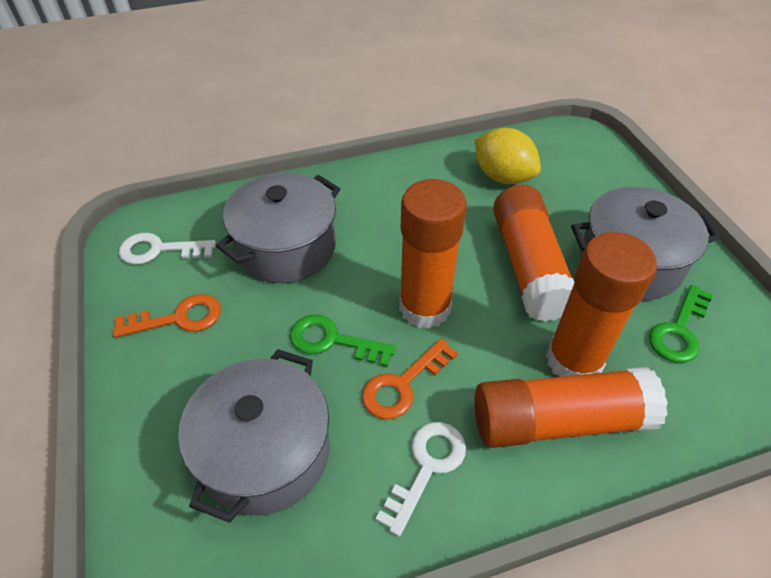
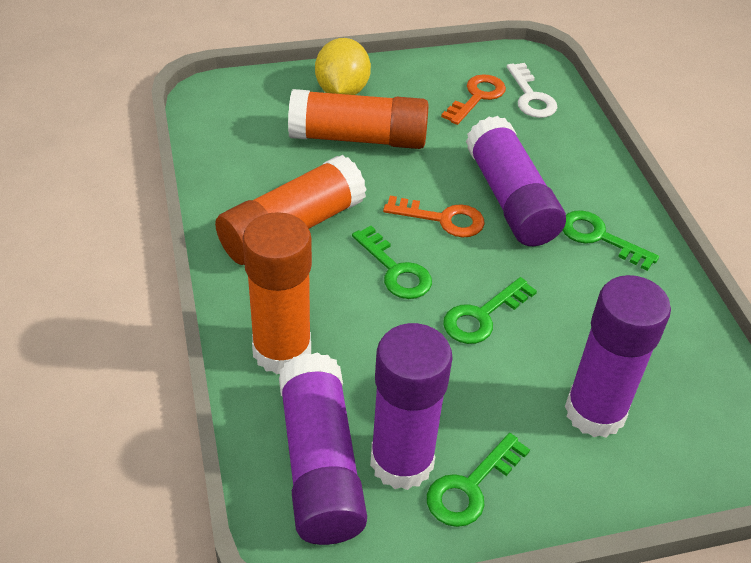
green key: [290,314,396,367] [649,285,713,363] = 2 -> [352,226,432,299] [427,433,530,527] [443,277,537,344] [562,210,659,271] = 4
grey pot: [178,349,330,523] [216,173,340,283] [571,187,720,300] = 3 -> none = 0
orange glue stick: [399,179,467,329] [474,367,668,448] [493,184,574,322] [546,232,657,377] = 4 -> [215,155,367,265] [242,212,312,374] [288,89,429,149] = 3
purple glue stick: none = 0 -> [279,353,367,545] [370,323,452,490] [466,116,566,246] [565,275,671,437] = 4
white key: [119,233,216,265] [376,422,466,537] = 2 -> [507,63,557,118] = 1

